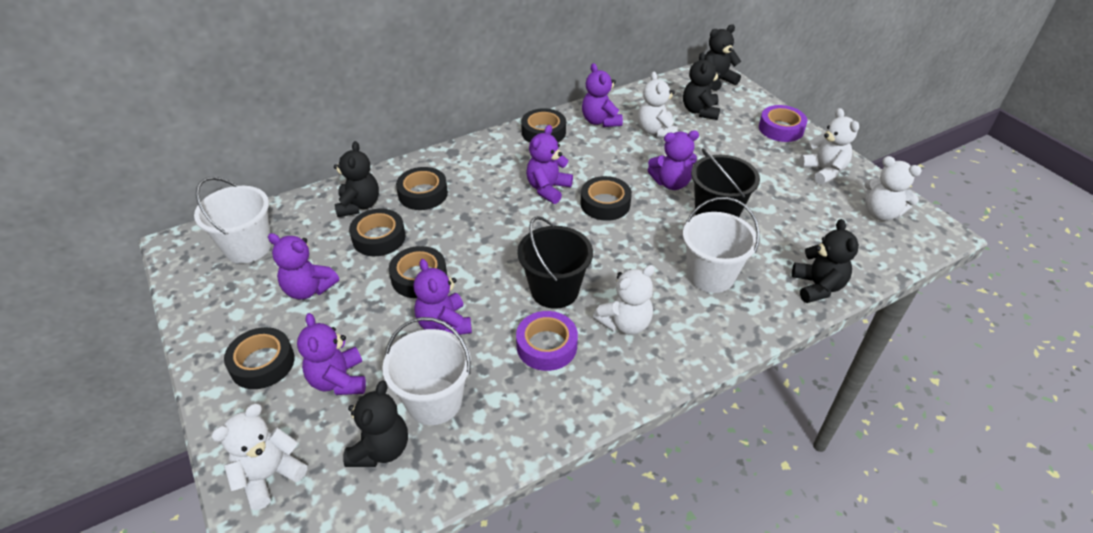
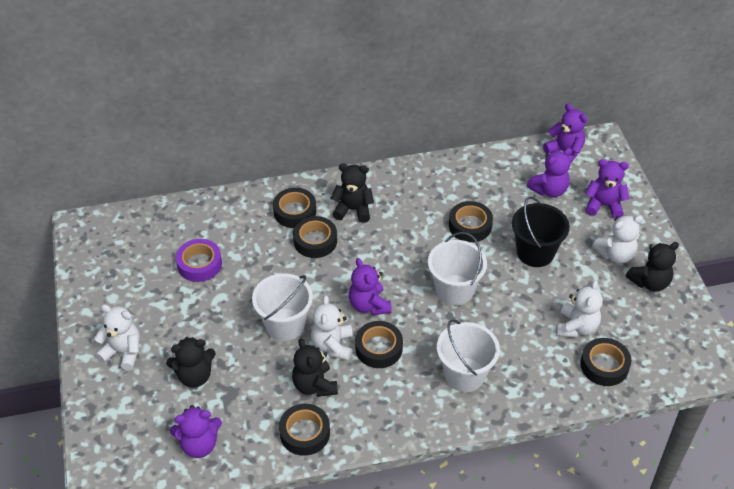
black bucket: [517,216,593,309] [691,148,760,217] = 2 -> [512,197,570,267] = 1
black teddy bear: [334,141,379,217] [343,381,408,467] [683,52,721,120] [705,25,741,91] [792,219,859,303] = 5 -> [166,337,216,387] [292,339,338,397] [331,163,374,223] [626,242,679,291] = 4
purple tape: [516,311,578,371] [759,105,808,142] = 2 -> [176,239,222,282] = 1
purple teddy bear: [268,233,339,300] [297,313,366,395] [413,259,472,335] [526,125,573,204] [582,63,623,127] [647,130,699,190] = 6 -> [170,405,222,458] [349,258,392,315] [527,148,572,197] [543,103,587,164] [585,159,629,219] = 5
white teddy bear: [211,404,307,510] [593,265,655,335] [638,71,678,138] [799,108,859,185] [864,156,922,221] = 5 -> [94,304,140,370] [311,295,353,361] [556,280,603,338] [592,215,643,263] = 4

